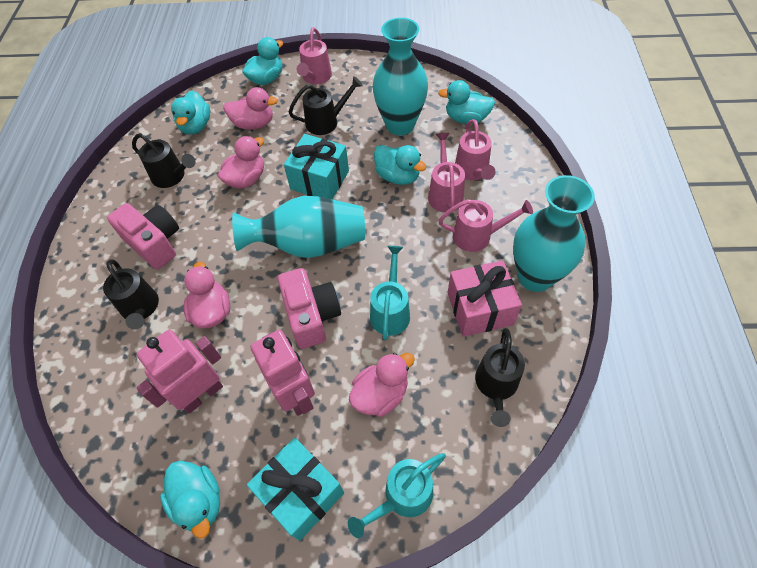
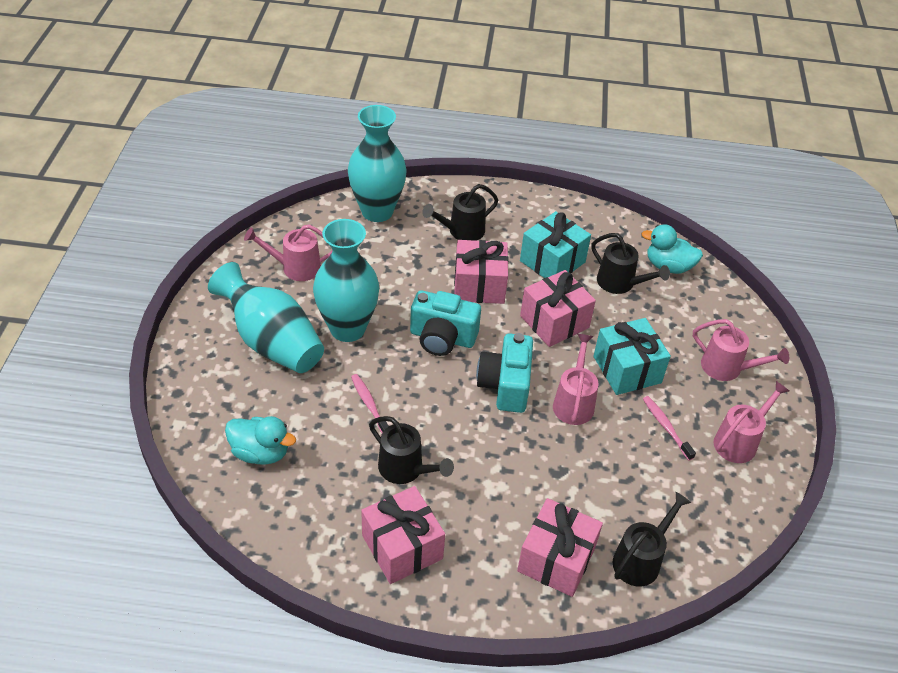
pink camera: [107,203,179,269] [278,268,341,349] = 2 -> none = 0
pink duck: [184,262,230,329] [218,136,264,188] [224,87,278,130] [349,353,415,417] = 4 -> none = 0
pink gift: [448,260,522,337] = 1 -> [361,486,445,584] [454,240,509,304] [517,498,603,597] [520,270,596,347] = 4
pink robot: [136,330,223,413] [251,330,315,416] = 2 -> none = 0
pink toothbrush: none = 0 -> [351,374,389,433] [643,396,696,461] = 2
turquoise camera: none = 0 -> [410,290,481,356] [476,333,533,413] = 2
turquoise duck: [160,460,220,539] [171,90,210,135] [242,37,283,85] [374,145,426,185] [438,80,495,124] = 5 -> [225,416,296,465] [641,224,703,274] = 2
turquoise watering can: [348,453,446,538] [370,246,410,340] = 2 -> none = 0

